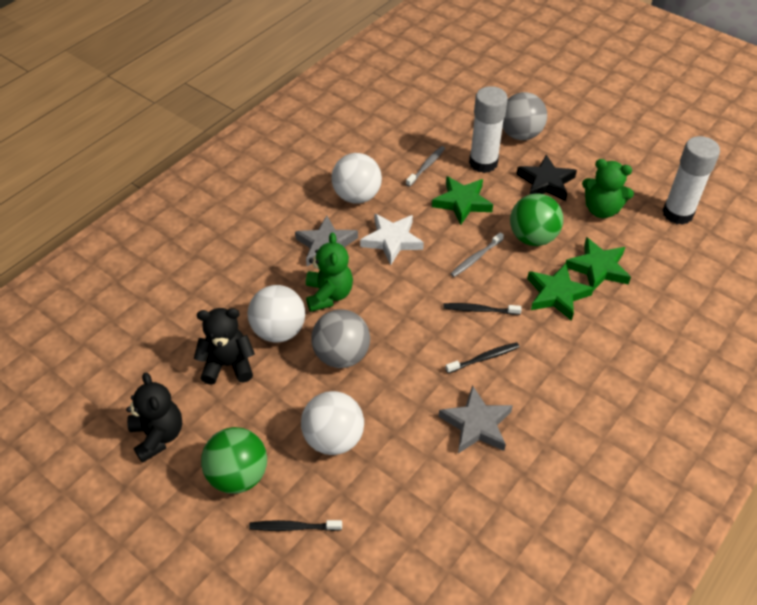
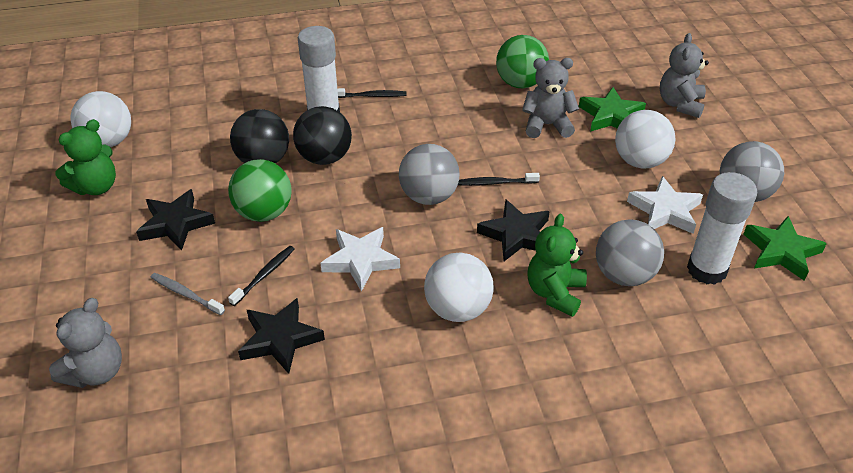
black ball: none = 0 -> [230,109,289,164] [293,106,352,165] = 2
black star: [516,154,577,201] = 1 -> [136,189,215,251] [238,298,325,374] [477,200,550,261] = 3
black teddy bear: [126,373,182,463] [194,308,255,385] = 2 -> none = 0
green star: [432,176,493,225] [527,263,594,321] [566,237,631,291] = 3 -> [579,87,646,132] [744,216,827,281] = 2
grey ball: [311,309,370,368] [502,92,547,140] = 2 -> [399,144,460,205] [596,219,664,286] [720,141,784,202] = 3
grey star: [295,215,358,266] [439,385,513,454] = 2 -> none = 0
grey teddy bear: none = 0 -> [49,298,122,388] [522,58,579,138] [660,33,709,118] = 3
grey toothbrush: [406,146,445,187] [450,232,504,277] = 2 -> [150,273,225,315] = 1
white star: [360,214,424,265] = 1 -> [321,227,400,292] [627,176,703,234] = 2

